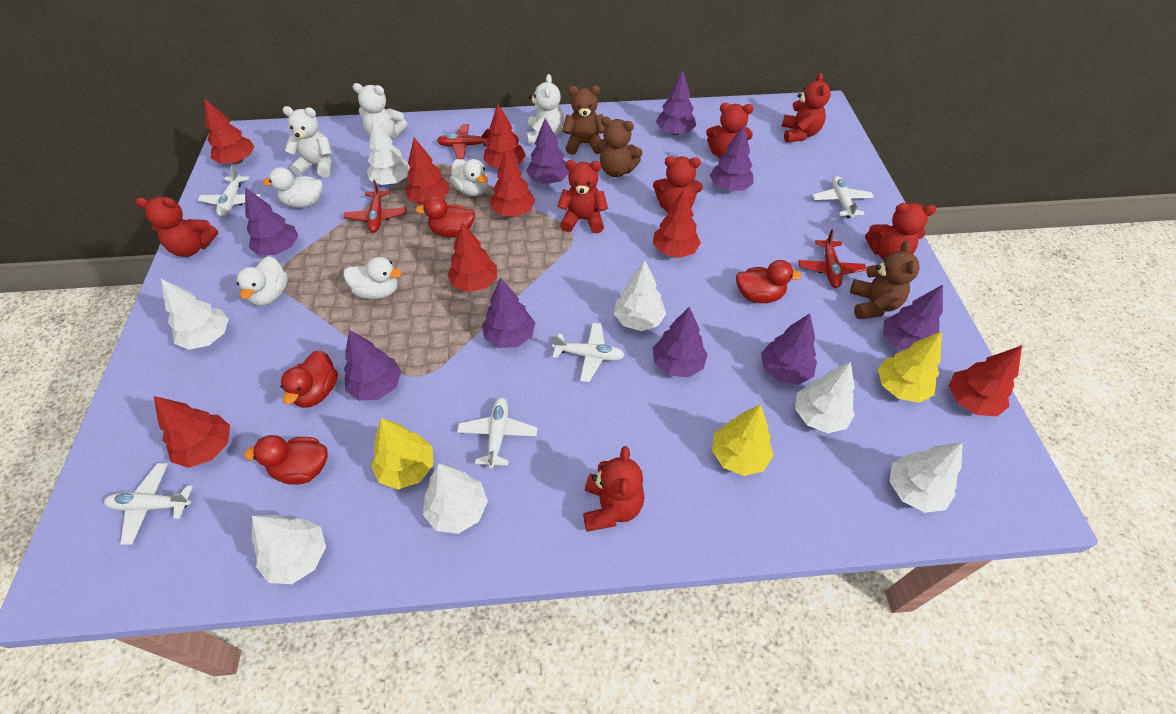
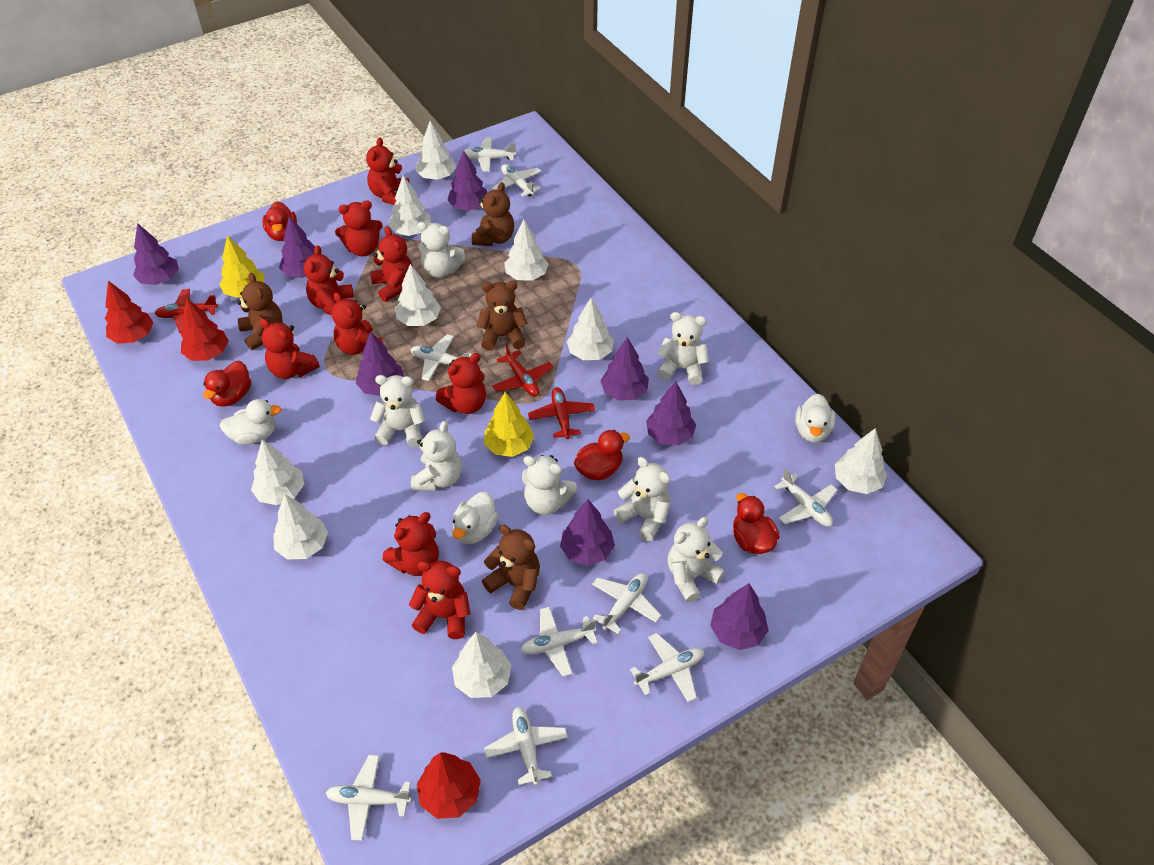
brown teddy bear: [562,85,605,155] [597,117,643,177] [850,241,920,319] = 3 -> [237,273,283,350] [472,182,514,246] [477,281,528,351] [482,525,540,610] = 4
purple tree: [245,187,298,256] [344,330,402,401] [482,278,535,348] [526,118,570,184] [653,307,708,378] [656,70,696,135] [710,125,754,191] [761,313,817,385] [883,285,943,351] = 9 -> [133,223,179,285] [279,216,315,278] [356,332,404,396] [447,151,487,211] [560,499,615,566] [600,337,649,401] [646,381,696,445] [710,583,769,650] = 8
red teddy bear: [135,197,218,257] [557,160,608,233] [583,446,644,532] [653,156,703,213] [706,103,753,158] [782,73,831,143] [865,203,936,260] = 7 -> [260,318,320,379] [304,245,354,315] [332,292,384,355] [335,200,383,256] [366,137,409,205] [370,226,413,302] [382,512,439,576] [408,561,471,639] [436,353,486,414] = 9
red tree: [154,396,230,468] [204,98,255,164] [405,138,449,204] [447,222,497,292] [483,104,526,168] [491,150,535,217] [653,189,701,258] [949,346,1022,416] = 8 -> [105,281,154,344] [181,298,229,361] [417,752,481,819] = 3
white duck: [237,256,288,306] [262,167,323,208] [344,257,402,299] [450,159,488,196] = 4 -> [220,399,281,445] [452,492,498,544] [795,394,836,442] = 3
white plane: [104,463,193,545] [198,165,261,217] [457,398,537,469] [552,323,625,382] [812,176,874,218] = 5 -> [326,755,412,841] [410,334,472,381] [464,138,516,172] [484,707,568,785] [492,164,541,197] [521,607,598,677] [592,573,661,634] [630,633,704,702] [774,468,837,527] = 9
white teddy bear: [282,106,332,177] [353,83,407,138] [526,74,564,144] = 3 -> [370,375,425,447] [411,421,462,491] [417,222,466,278] [522,455,577,515] [614,457,671,541] [657,312,709,385] [667,517,725,603] = 7
white tree: [161,279,229,350] [252,515,326,584] [367,119,410,185] [423,463,488,534] [614,261,666,331] [795,362,855,433] [889,442,963,513] = 7 -> [251,439,304,505] [273,494,328,559] [388,175,431,236] [395,264,441,326] [416,121,456,180] [452,632,511,698] [504,220,548,281] [567,298,614,360] [835,428,887,494] = 9
yellow tree: [371,418,433,489] [712,405,773,476] [878,331,942,403] = 3 -> [219,235,264,298] [484,392,534,457] = 2

